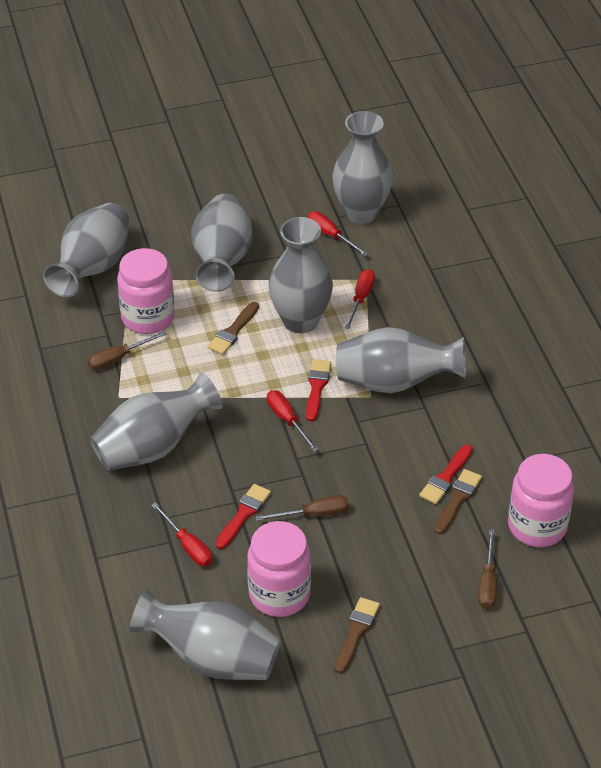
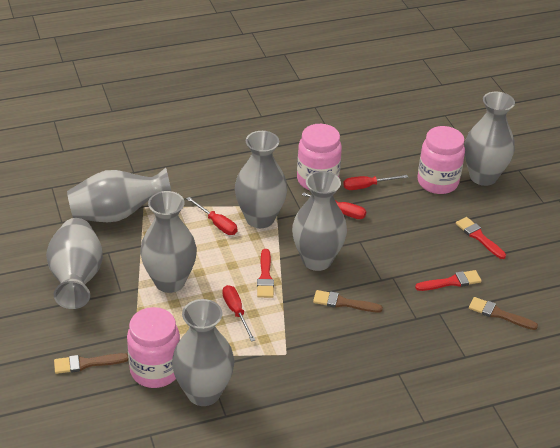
brown screwdriver: [88,331,167,370] [256,495,349,521] [478,529,497,609] = 3 -> none = 0

